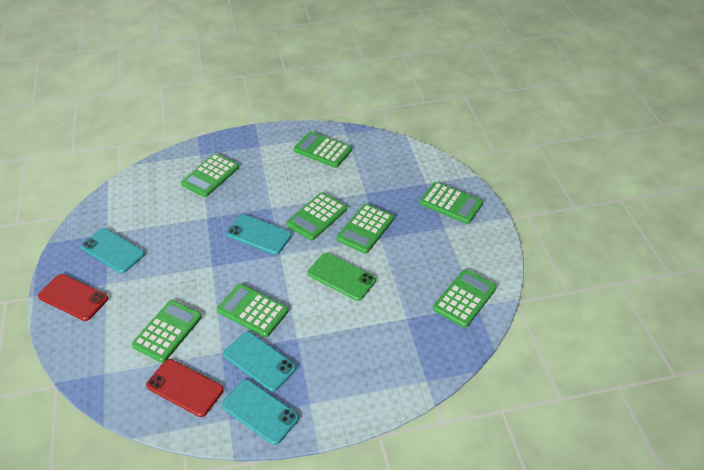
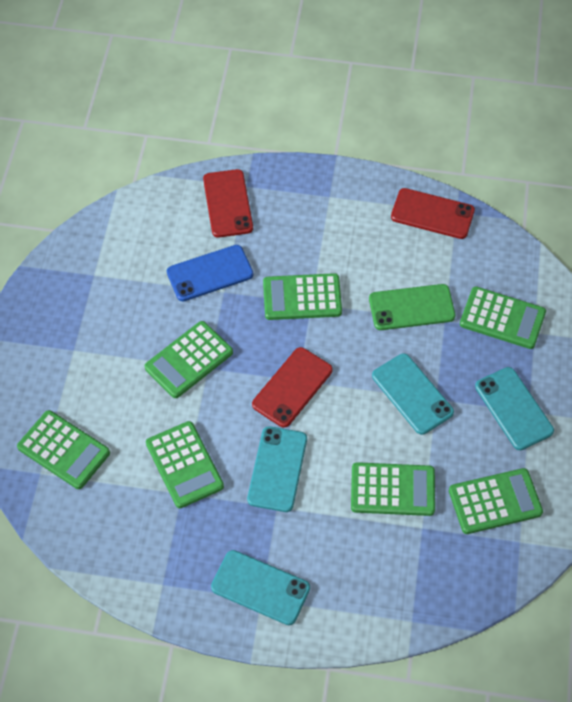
blue phone: none = 0 -> [167,245,253,301] = 1
green calculator: [132,300,202,363] [181,153,239,197] [217,284,289,337] [286,192,347,240] [294,131,352,168] [337,204,394,254] [420,182,483,224] [433,269,497,328] = 8 -> [17,410,110,489] [144,321,233,398] [146,421,224,508] [263,273,342,320] [351,462,435,516] [449,468,543,534] [460,286,546,349] = 7
red phone: [38,274,108,321] [146,359,224,417] = 2 -> [203,169,253,237] [252,347,332,428] [391,188,475,239] = 3

